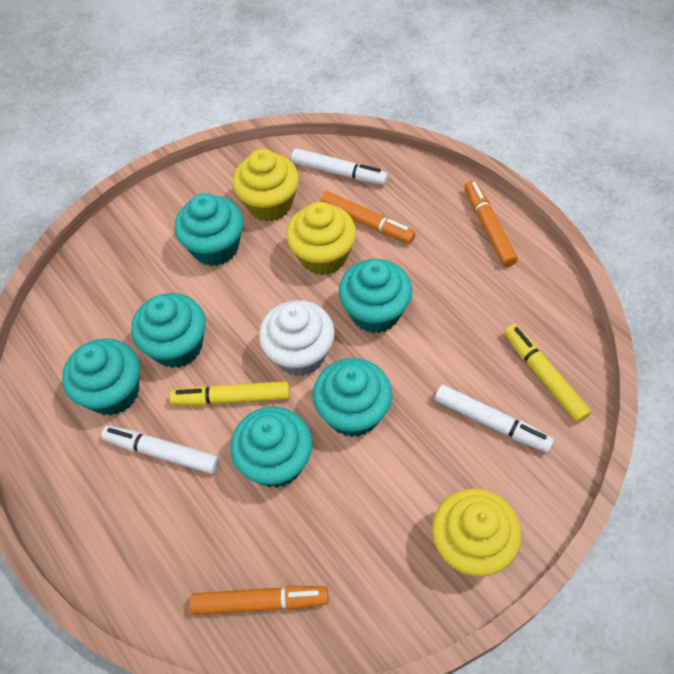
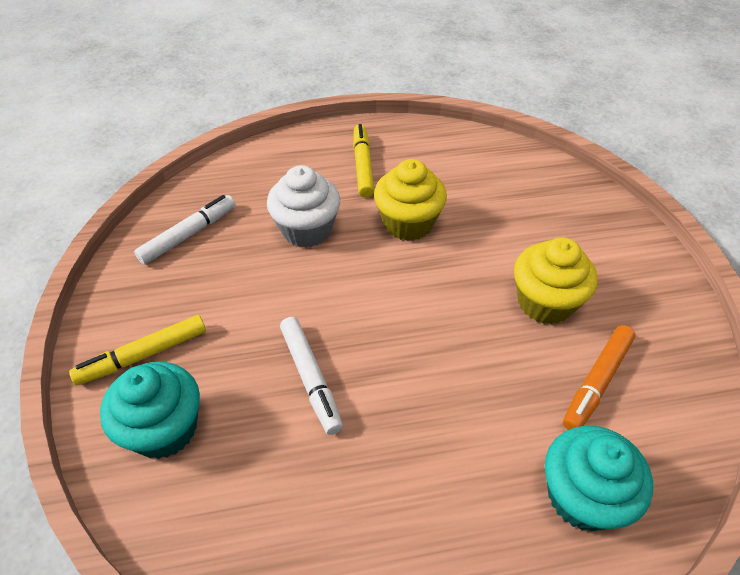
orange marker: [190,586,328,615] [320,191,416,244] [465,180,518,267] = 3 -> [563,325,636,430] = 1
turquoise cupcake: [62,338,140,416] [131,293,206,368] [175,193,243,266] [230,407,313,488] [313,358,392,437] [339,259,412,333] = 6 -> [100,362,200,459] [545,425,653,531] = 2
white marker: [101,425,219,474] [291,148,388,185] [435,385,554,453] = 3 -> [134,195,236,265] [280,317,343,435] = 2
yellow cupcake: [233,149,299,221] [286,202,356,275] [432,488,522,576] = 3 -> [374,159,447,241] [514,237,598,324] = 2

